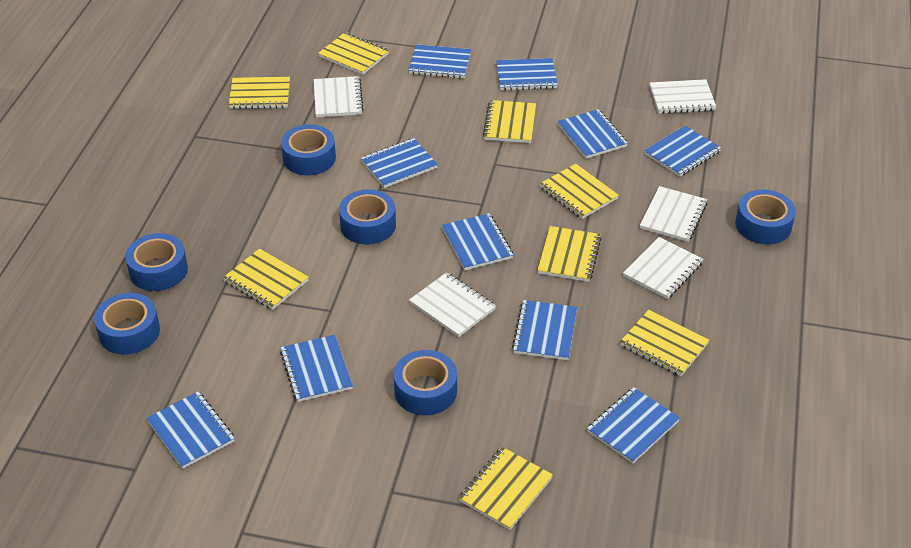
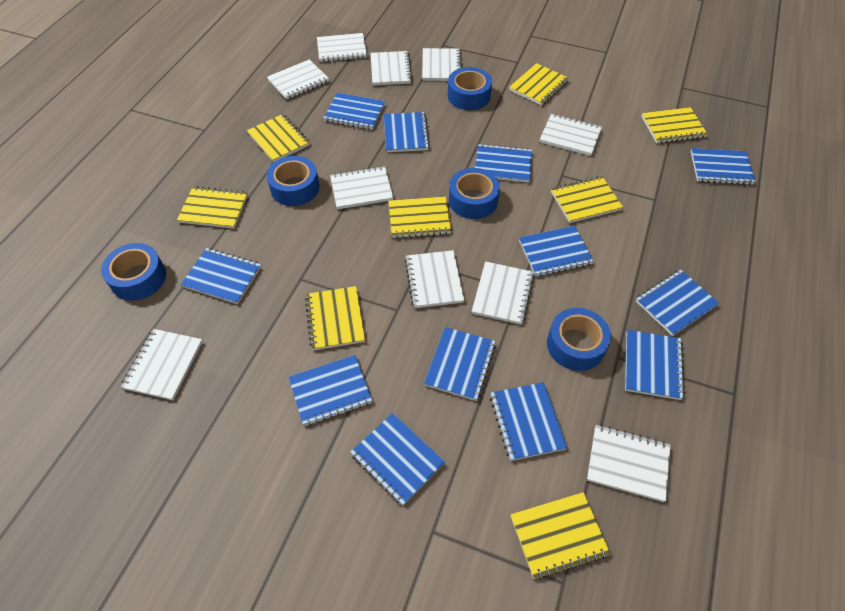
blue notebook: [146,391,235,469] [280,335,353,402] [361,138,438,188] [409,45,471,78] [442,213,513,270] [496,58,558,90] [512,300,577,360] [557,109,628,159] [587,387,680,464] [644,125,721,177] = 10 -> [181,248,261,304] [289,355,372,426] [324,93,385,130] [350,413,445,505] [384,112,430,152] [424,327,496,401] [475,144,532,183] [490,382,567,461] [519,226,594,276] [625,330,685,400] [636,270,719,336] [691,148,756,185] = 12
blue tape: [94,293,160,354] [125,233,188,291] [281,124,336,175] [339,189,396,245] [394,350,457,415] [735,189,796,245] = 6 -> [101,243,166,301] [267,156,319,206] [448,67,492,110] [449,168,500,219] [547,308,611,371] = 5
white notebook: [314,76,364,118] [409,272,496,337] [623,237,703,299] [640,186,707,242] [650,79,716,114] = 5 -> [121,329,203,400] [267,59,329,100] [317,33,367,62] [330,166,394,209] [371,51,412,86] [405,250,464,308] [422,48,462,81] [472,261,534,325] [540,114,602,156] [587,425,671,502] = 10

